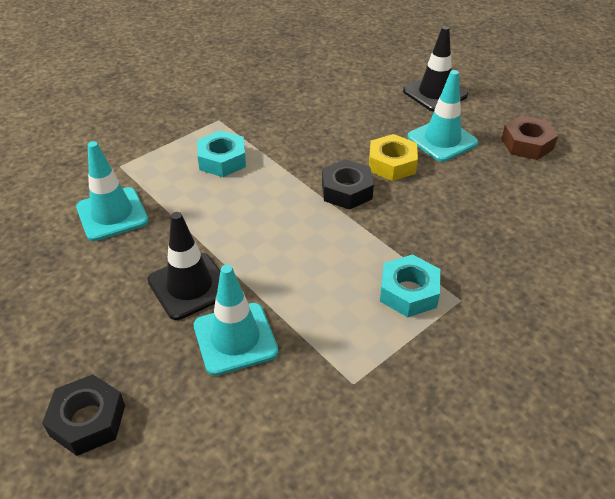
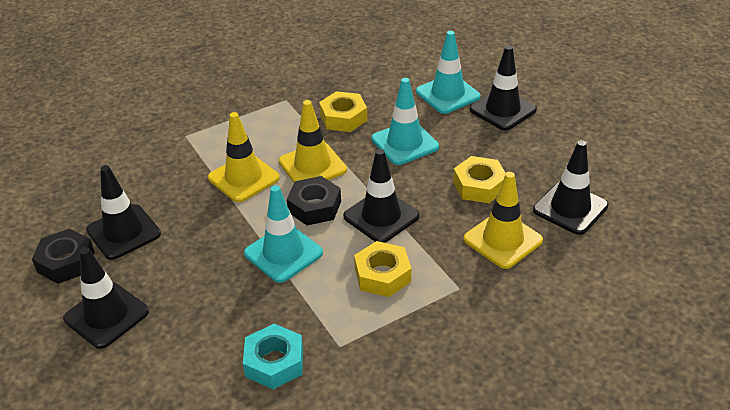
black traffic cone: [147,212,220,320] [403,26,468,112] = 2 -> [63,247,149,349] [86,165,161,260] [343,149,419,243] [470,45,537,131] [533,140,608,235] = 5
brown nut: [501,115,558,160] = 1 -> none = 0
turquoise nut: [197,130,246,177] [380,254,440,317] = 2 -> [243,324,303,389] = 1
yellow nut: [369,134,418,181] = 1 -> [319,91,367,132] [354,241,411,297] [453,156,506,203] = 3
yellow traffic cone: none = 0 -> [208,112,280,203] [279,100,347,182] [464,172,543,269] = 3

